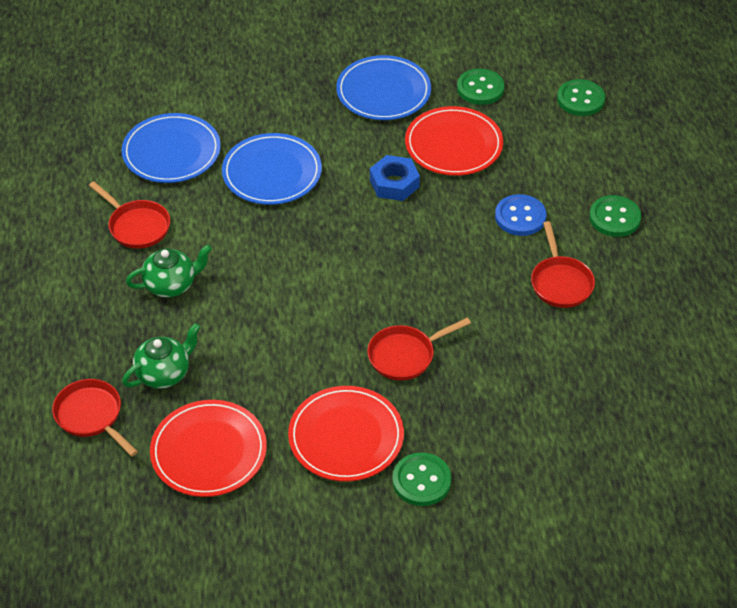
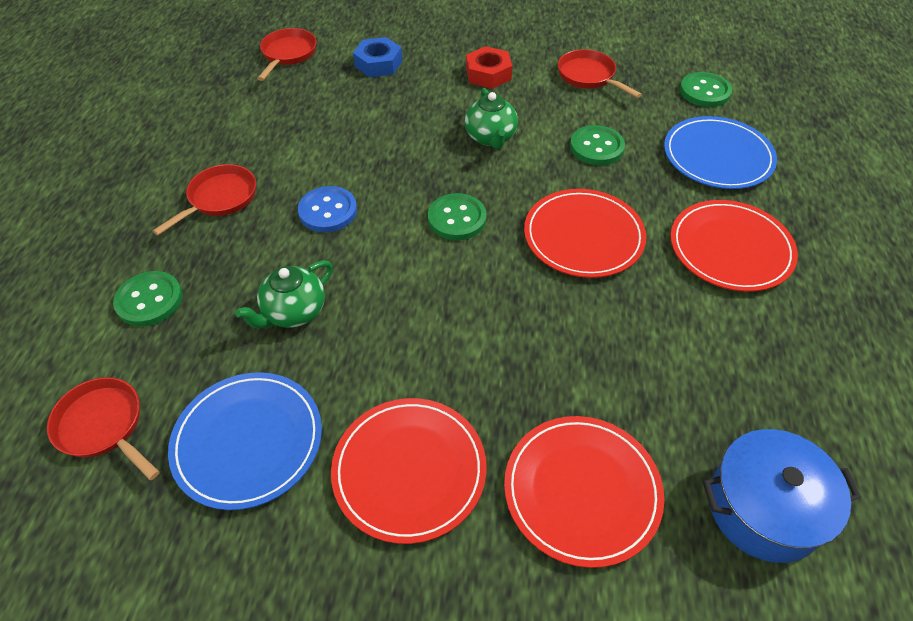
blue plate: [122,113,221,183] [222,133,322,205] [336,55,431,120] = 3 -> [168,372,322,510] [664,116,777,189] = 2
blue pot: none = 0 -> [703,429,861,563] = 1
red nut: none = 0 -> [466,46,512,89] = 1
red plate: [150,400,267,497] [288,386,404,482] [405,106,503,176] = 3 -> [331,398,487,544] [504,416,664,568] [524,189,646,278] [670,200,798,292] = 4

